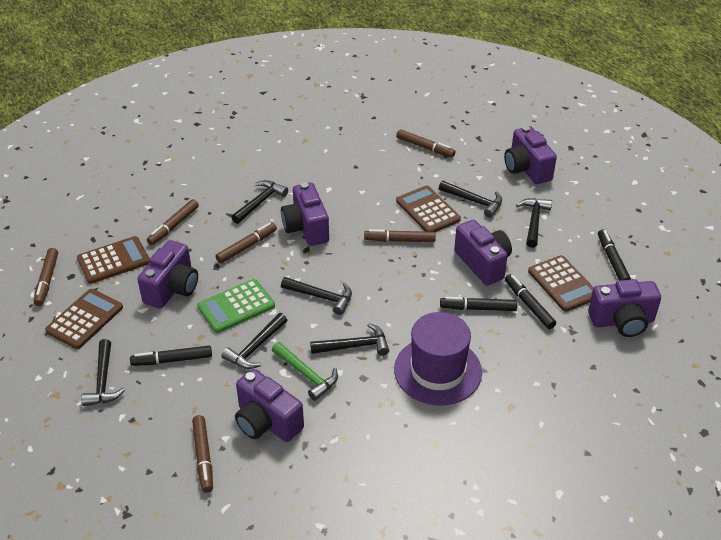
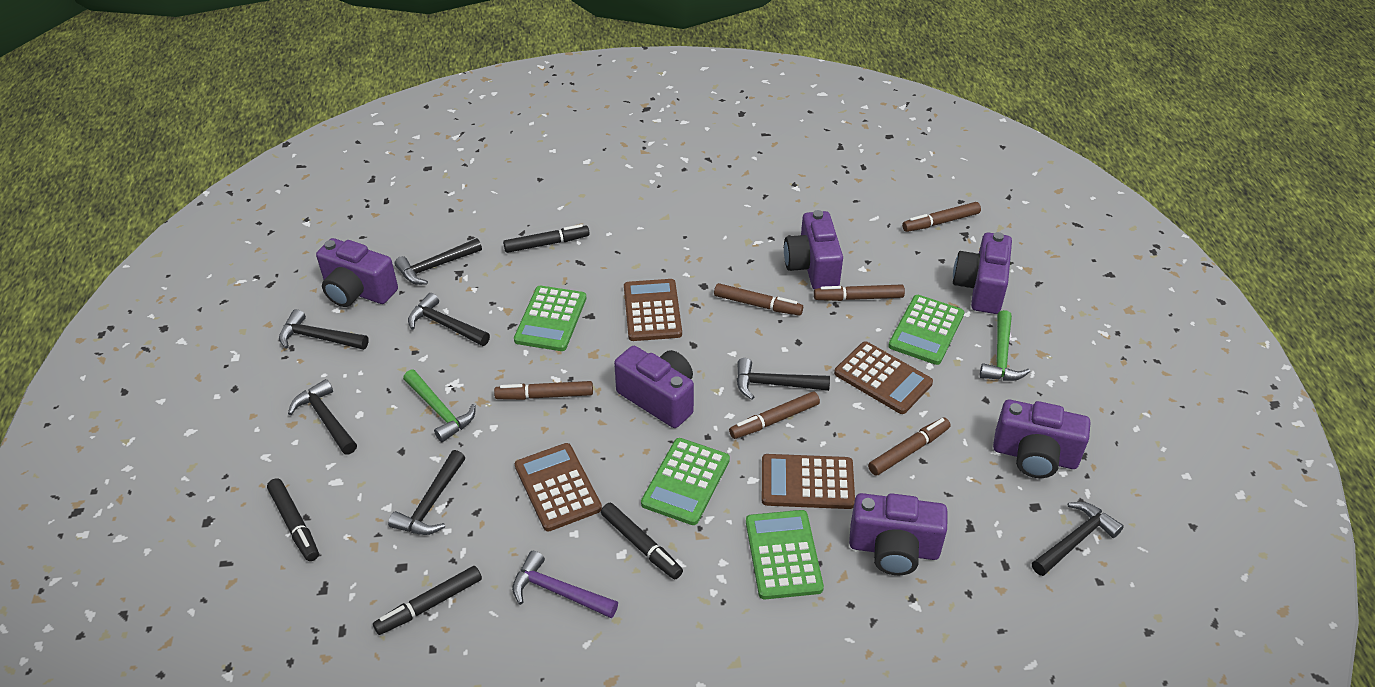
green calculator: [197,279,275,333] = 1 -> [514,285,586,351] [641,438,730,525] [746,510,824,599] [888,295,964,365] = 4
green hammer: [272,342,338,401] = 1 -> [403,370,476,442] [980,310,1030,381] = 2
purple hammer: none = 0 -> [512,551,618,618] = 1
purple hat: [394,312,482,405] = 1 -> none = 0

